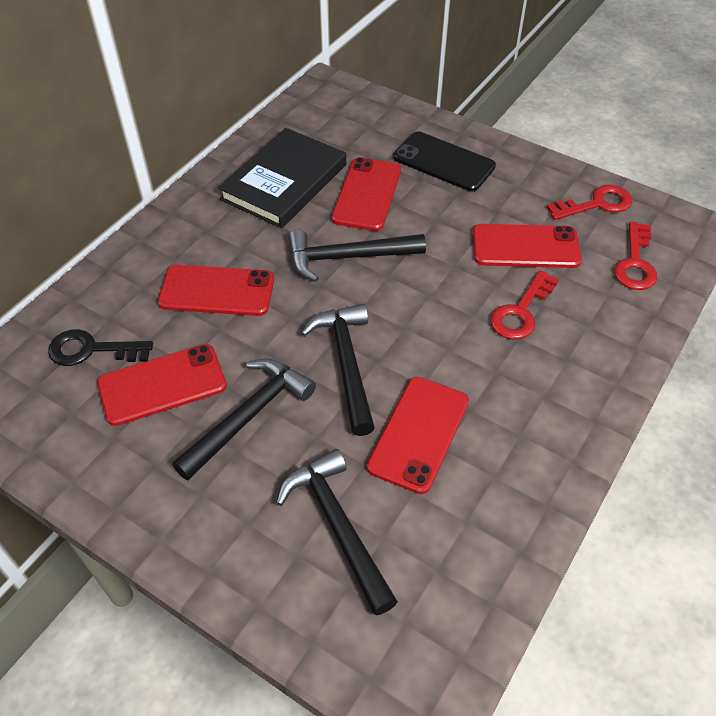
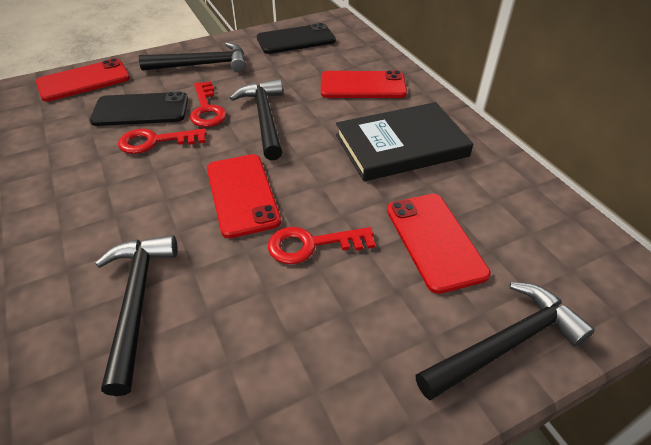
black key: [48,329,153,366] = 1 -> none = 0
black phone: [393,132,496,191] = 1 -> [90,92,188,126] [257,23,336,54] = 2
red phone: [97,344,227,426] [158,265,274,316] [331,157,401,231] [367,377,469,494] [473,224,582,268] = 5 -> [36,58,130,102] [207,154,281,238] [321,70,407,98] [387,194,491,294] = 4

